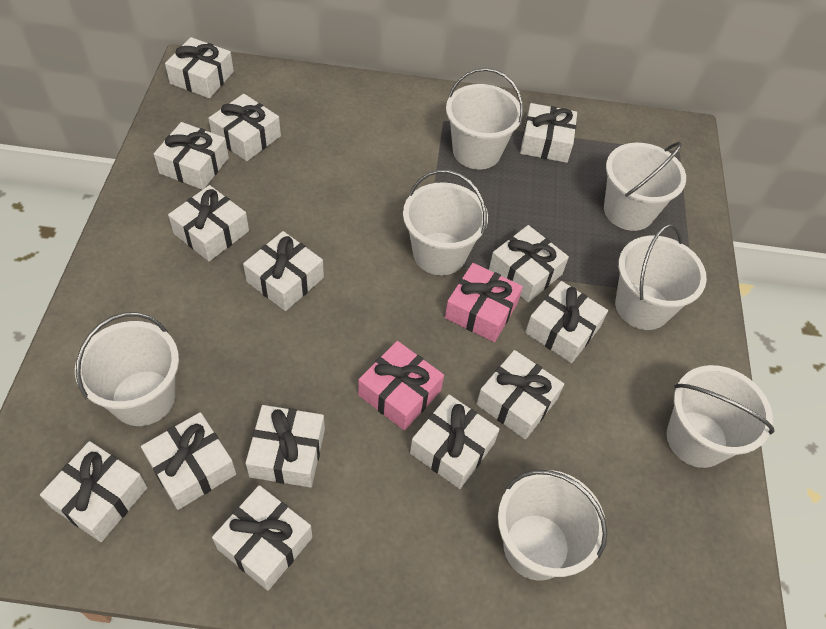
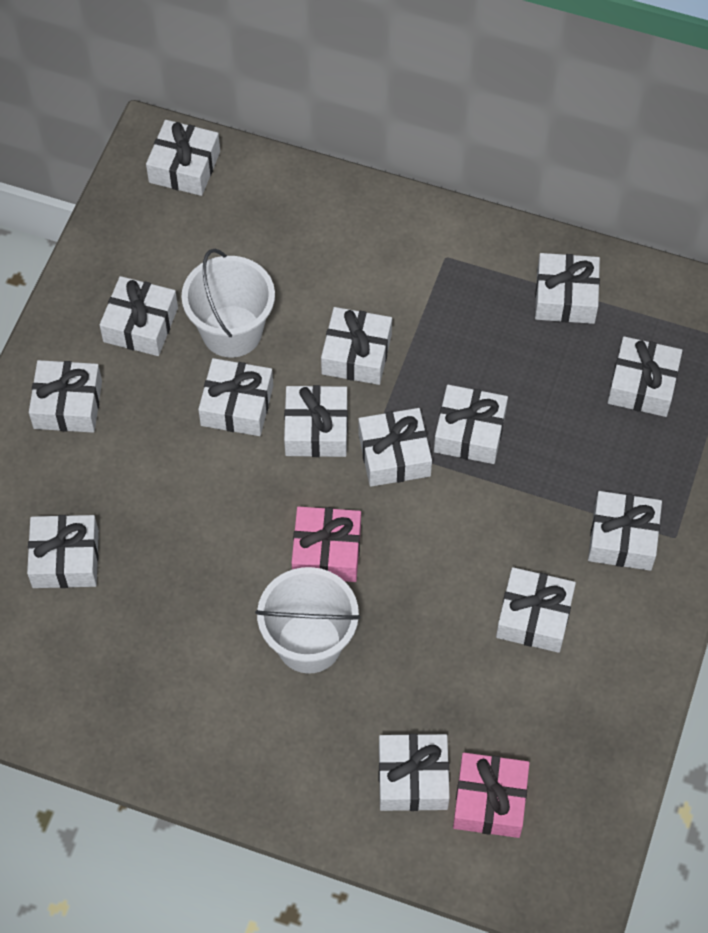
white bucket: [75,312,179,426] [403,170,488,276] [446,68,523,170] [498,470,608,580] [604,142,686,231] [615,224,707,330] [667,365,775,468] = 7 -> [182,249,275,358] [255,567,361,674] = 2

